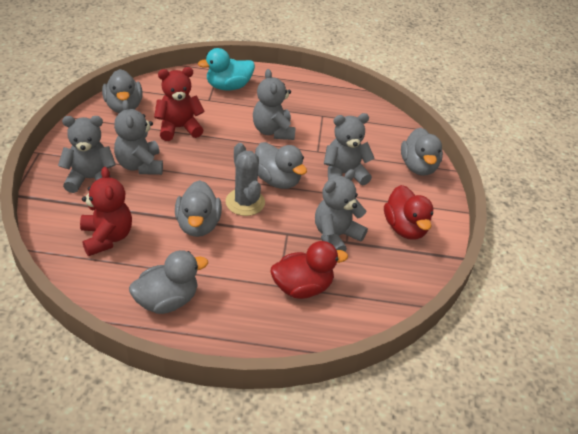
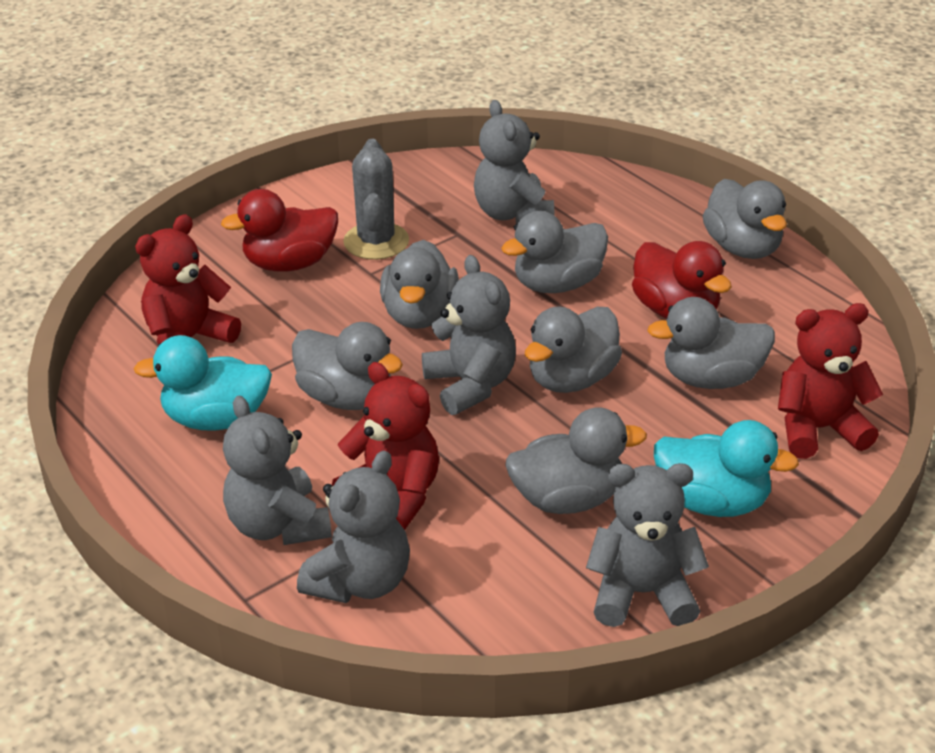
grey duck: [102,69,143,113] [129,250,208,314] [175,180,222,237] [255,142,307,189] [401,128,443,176] = 5 -> [292,322,403,410] [380,240,459,329] [501,211,608,293] [505,407,647,514] [525,307,622,393] [647,297,775,389] [703,179,787,259] = 7
red teddy bear: [80,167,132,256] [154,67,205,141] = 2 -> [135,214,241,345] [332,362,439,530] [778,303,883,459] = 3
turquoise duck: [198,48,255,91] = 1 -> [133,335,272,431] [654,420,799,517] = 2

